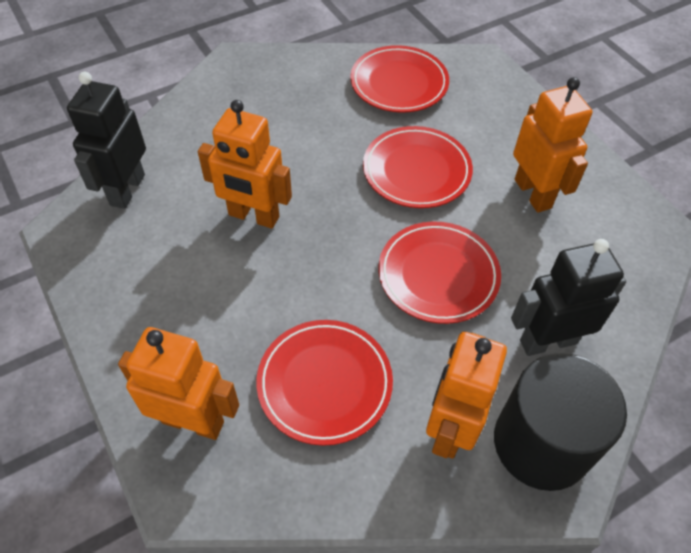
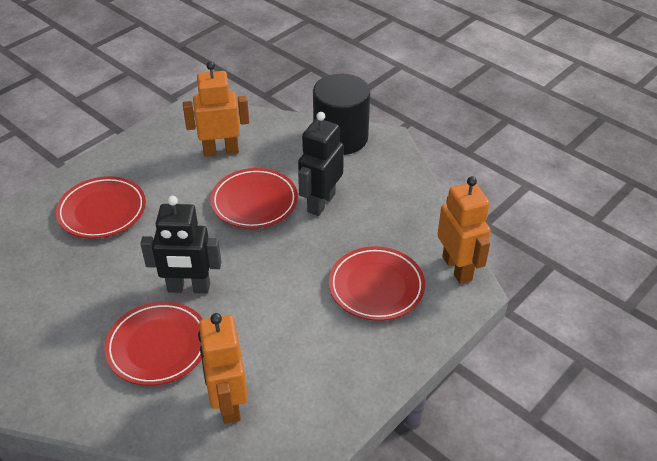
orange robot: [118,327,239,440] [198,100,292,229] [426,332,507,459] [513,77,592,213] = 4 -> [183,61,249,157] [198,313,248,424] [437,176,491,284] = 3

